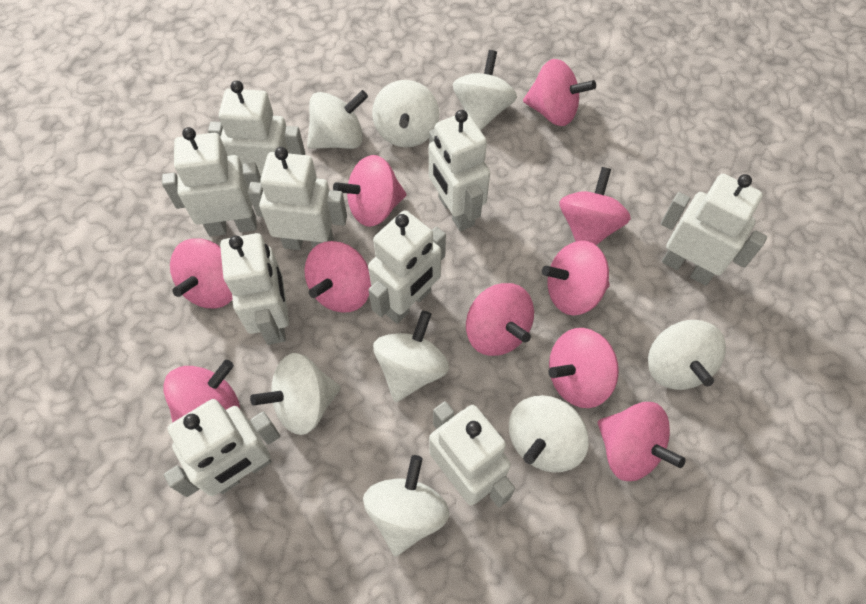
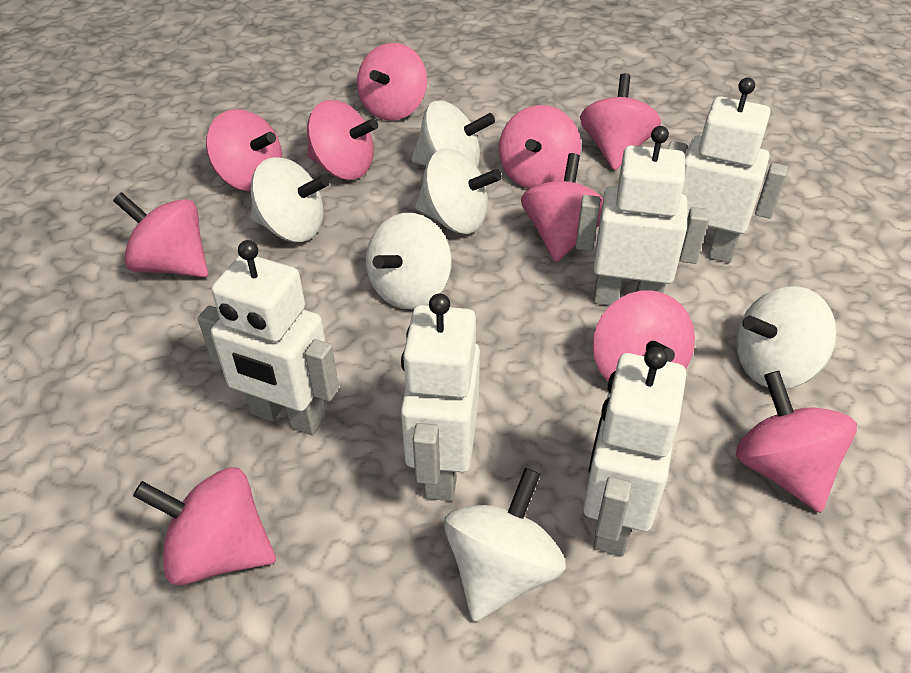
white robot: [162,127,261,237] [164,399,280,497] [208,80,305,176] [220,233,289,345] [248,147,347,250] [368,210,446,324] [429,110,490,231] [429,401,515,508] [661,174,767,285] = 9 -> [198,240,339,435] [401,294,480,501] [576,126,709,306] [583,347,687,556] [667,78,788,263] = 5
white spinning top: [250,353,341,435] [307,90,368,149] [363,455,449,556] [372,80,439,147] [373,311,449,402] [453,50,517,131] [509,395,589,472] [648,320,726,390] = 8 -> [251,157,329,242] [366,213,452,309] [412,101,495,168] [415,149,502,234] [444,468,566,622] [736,286,837,388] = 6

